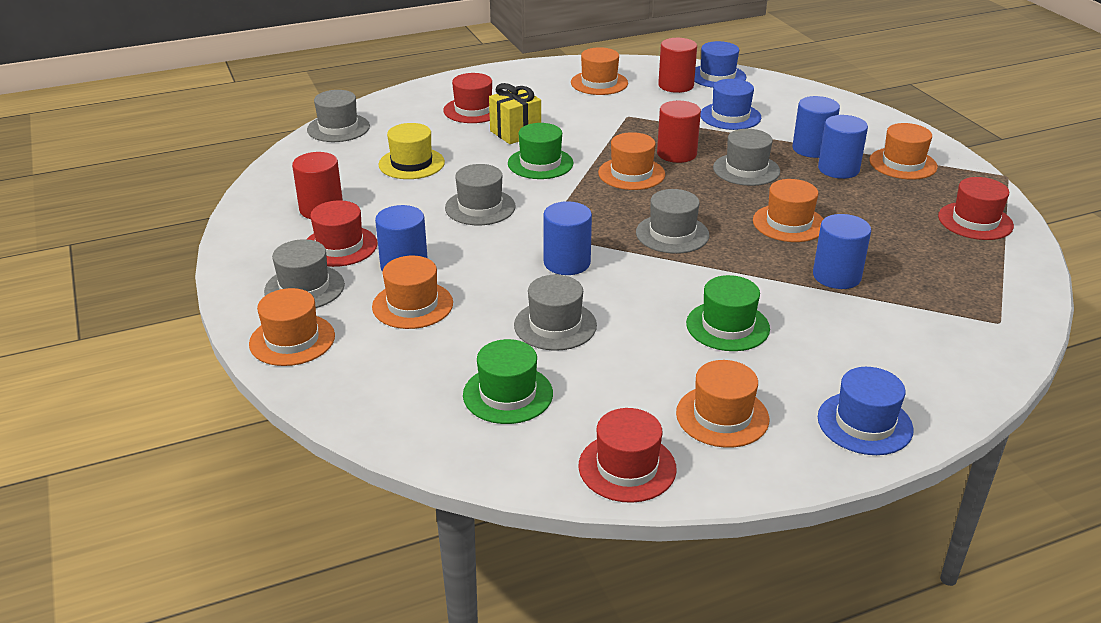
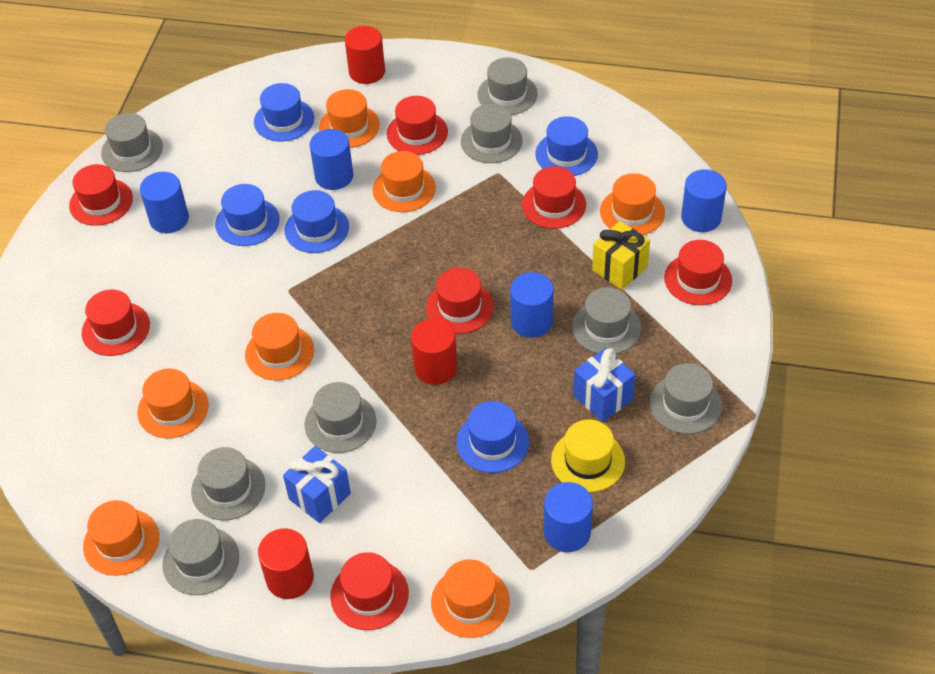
blue gift: none = 0 -> [283,446,351,523] [573,348,635,422] = 2
blue hat: [694,41,746,88] [700,79,761,130] [818,367,914,455] = 3 -> [215,184,280,246] [254,83,314,141] [284,190,349,253] [456,401,529,473] [535,116,598,176] = 5
green hat: [463,339,553,424] [508,123,574,179] [686,275,770,351] = 3 -> none = 0
grey hat: [264,239,345,308] [307,90,370,142] [445,164,516,225] [514,275,597,351] [636,189,709,254] [713,129,780,186] = 6 -> [101,113,163,172] [162,519,239,595] [191,447,265,521] [305,382,377,453] [461,104,523,163] [477,57,538,115] [572,287,641,354] [649,363,722,434] = 8
red hat: [307,200,378,267] [443,73,492,123] [578,408,677,503] [938,177,1014,240] = 4 -> [69,164,133,226] [82,289,150,356] [330,552,409,630] [387,96,448,155] [426,268,494,334] [522,166,586,229] [664,240,732,305] = 7

